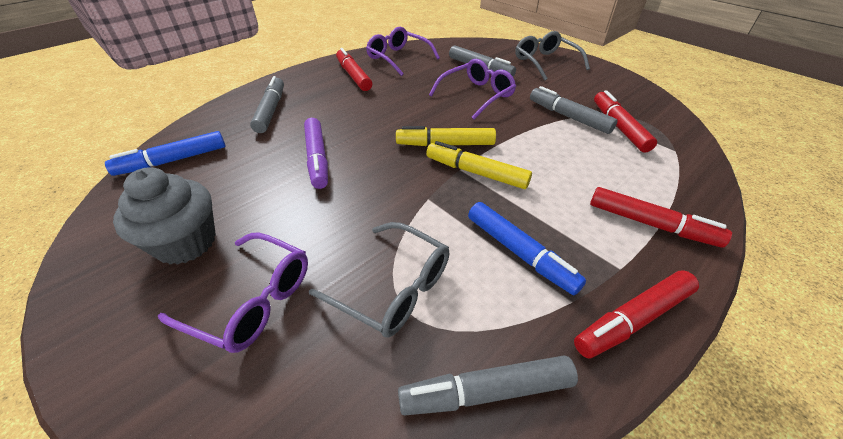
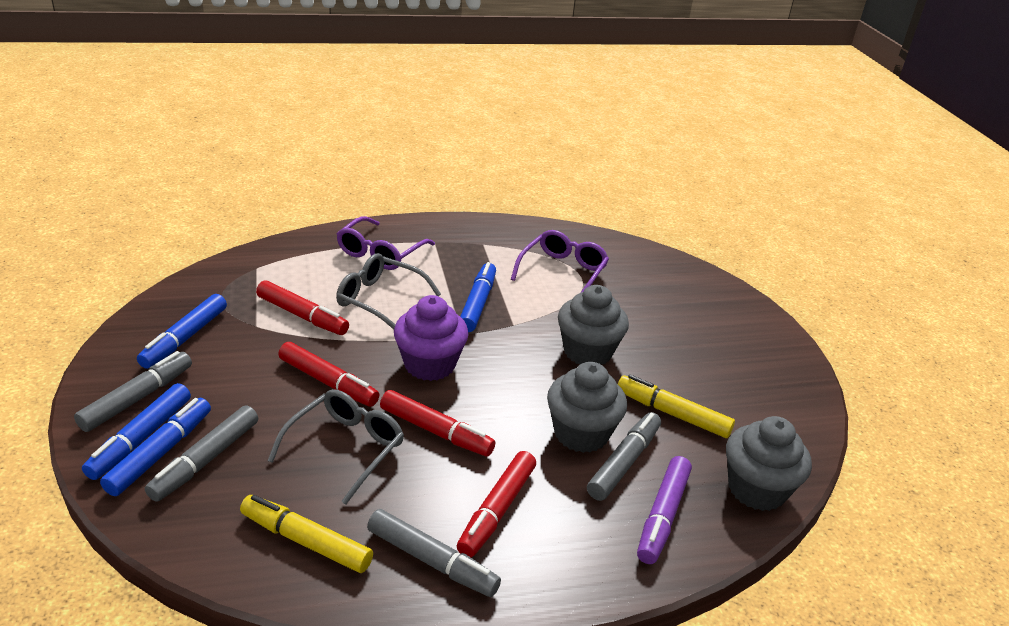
blue marker: [105,131,225,176] [468,202,586,295] = 2 -> [82,383,191,480] [100,398,211,496] [137,294,227,369] [460,262,496,332] = 4
grey cupcake: [113,167,216,265] = 1 -> [547,362,627,453] [558,285,629,365] [726,416,812,511] = 3
purple cupcake: none = 0 -> [394,295,469,381] = 1
purple glasses: [158,233,308,353] [366,27,440,76] [429,59,516,119] = 3 -> [337,216,435,270] [511,230,609,292] = 2

